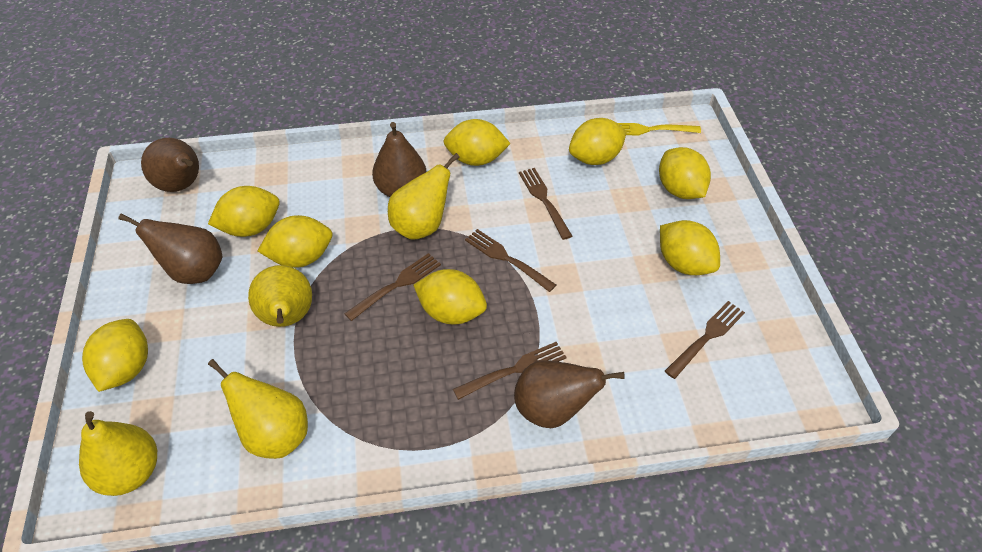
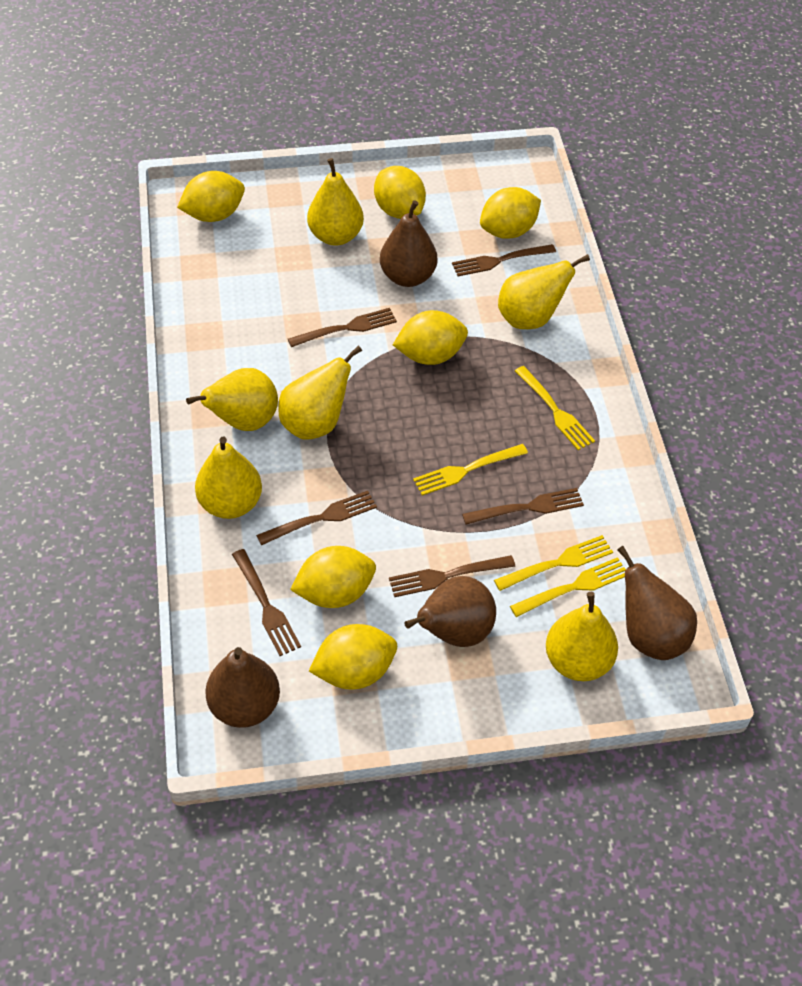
brown fork: [344,253,441,321] [453,342,567,400] [465,229,556,292] [519,168,572,240] [665,301,745,379] = 5 -> [232,549,301,656] [256,491,377,545] [288,308,397,347] [389,555,515,597] [452,244,556,276] [462,488,584,525] = 6
yellow fork: [617,123,701,135] = 1 -> [413,444,528,496] [494,535,613,591] [510,557,626,617] [515,366,595,450] = 4
yellow lemon: [82,319,148,392] [208,186,280,237] [258,215,332,268] [413,269,487,325] [443,119,511,166] [569,118,627,165] [659,147,711,199] [660,220,720,275] = 8 -> [177,171,245,222] [290,546,376,608] [309,624,397,689] [374,166,426,219] [393,310,468,365] [480,187,541,239] = 6
yellow pear: [79,411,157,496] [208,359,308,459] [248,265,312,327] [388,153,460,240] = 4 -> [186,368,278,431] [195,437,262,519] [278,345,362,440] [307,158,364,245] [498,254,590,329] [546,592,618,681] = 6

